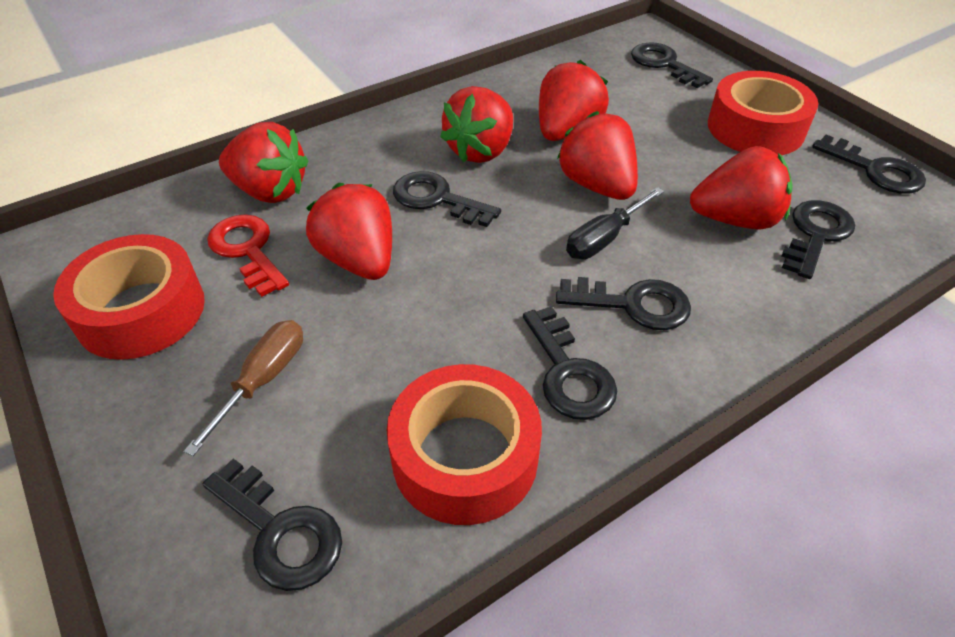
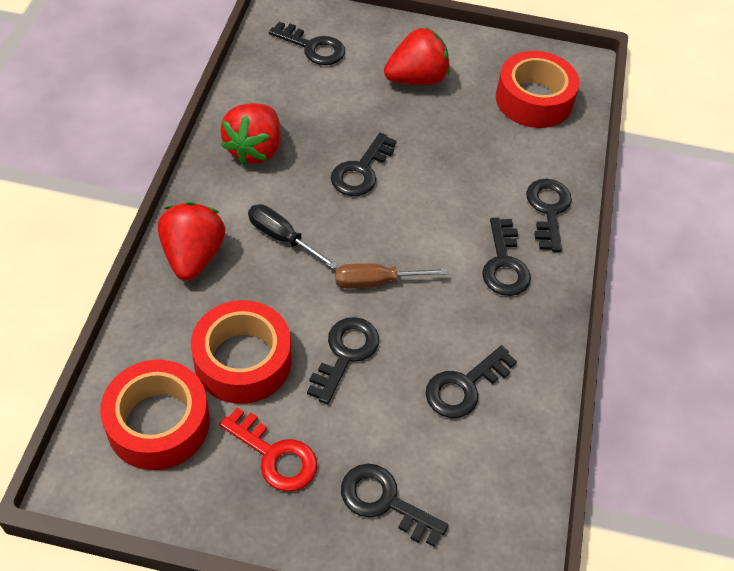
red strawberry: [219,122,308,203] [306,183,392,280] [440,86,513,163] [539,60,609,141] [557,111,638,200] [690,146,793,230] = 6 -> [158,202,225,281] [220,103,281,165] [384,27,450,85] = 3

